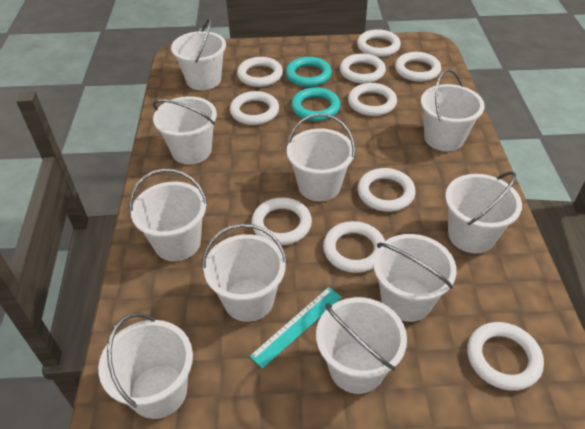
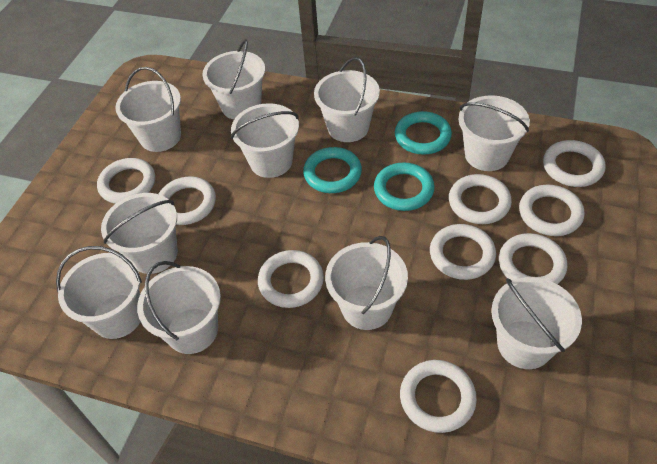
turquoise ring: [286,57,332,87] [291,87,341,121] = 2 -> [303,147,362,193] [374,162,435,211] [395,111,452,155] = 3
turquoise ruler: [250,287,342,369] = 1 -> none = 0
white ring: [230,91,279,125] [237,57,283,87] [251,198,312,245] [323,221,385,273] [340,53,386,84] [348,83,397,116] [357,29,401,57] [357,168,416,212] [395,52,441,82] [467,322,544,391] = 10 -> [97,158,155,204] [159,176,216,225] [258,250,324,308] [400,360,477,433] [430,224,496,280] [449,174,512,224] [499,233,567,284] [519,185,585,236] [543,140,606,187] = 9

